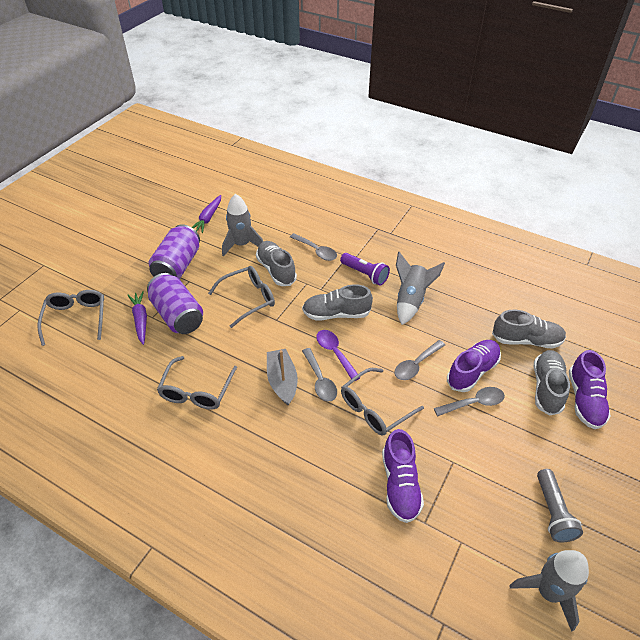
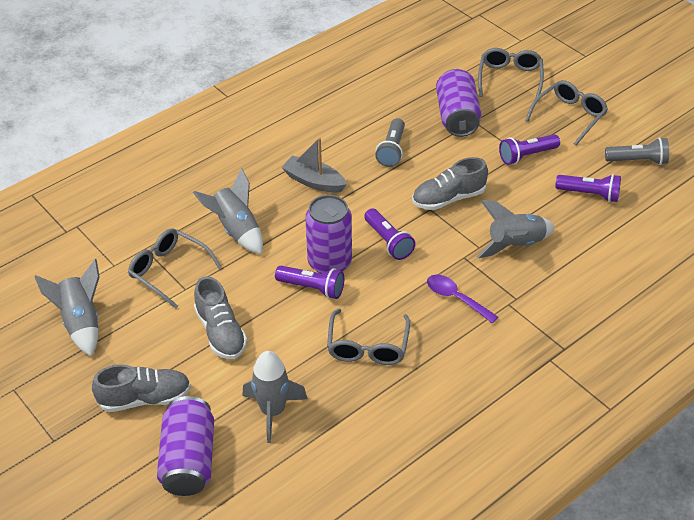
grey flashlight: [537,469,583,542] = 1 -> [375,118,405,167] [605,137,669,165] = 2
grey rocket: [222,194,263,257] [396,252,445,325] [509,550,589,632] = 3 -> [34,259,100,356] [193,168,263,254] [242,351,308,443] [477,200,555,258] = 4
grey shoe: [256,241,297,286] [302,284,373,320] [492,310,566,348] [534,350,570,416] = 4 -> [92,364,191,412] [194,276,247,359] [412,157,488,210] = 3
grey spoon: [290,233,337,261] [302,348,337,402] [394,340,445,380] [434,387,505,416] = 4 -> none = 0
purple can: [147,273,203,334] [149,224,200,279] = 2 -> [157,396,214,496] [305,195,352,273] [436,69,481,137] = 3
purple carrot: [128,291,147,345] [192,195,221,233] = 2 -> none = 0
purple flashlight: [340,253,390,285] = 1 -> [275,266,344,299] [364,209,415,260] [499,134,560,165] [555,174,621,202] = 4
purple shoe: [382,429,424,523] [447,340,501,392] [569,350,611,429] = 3 -> none = 0

